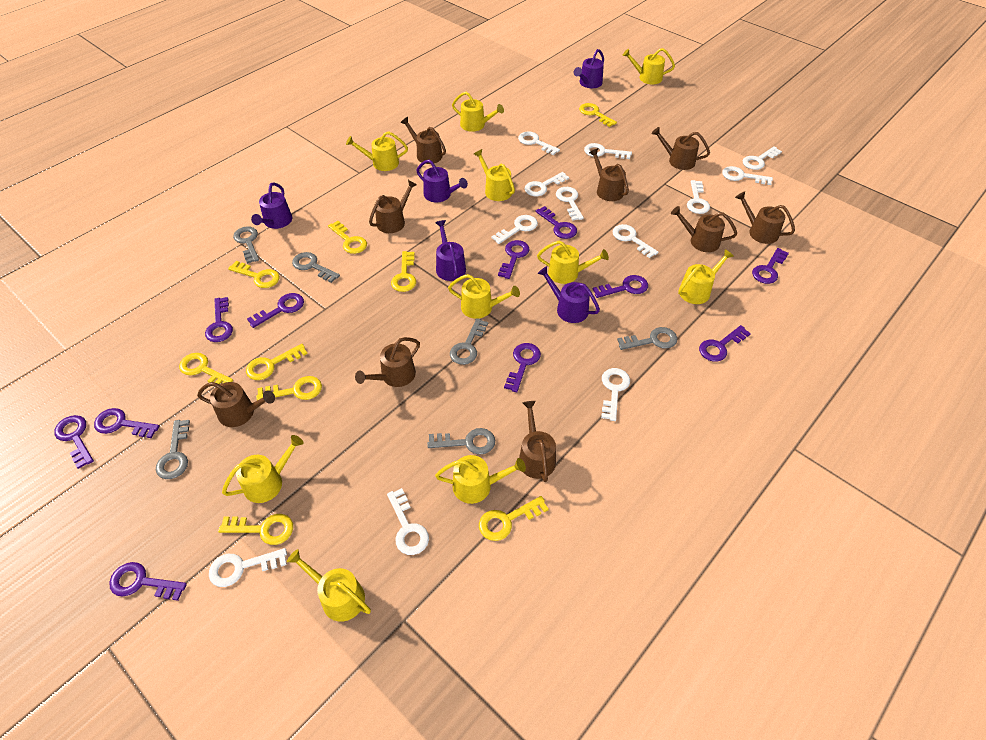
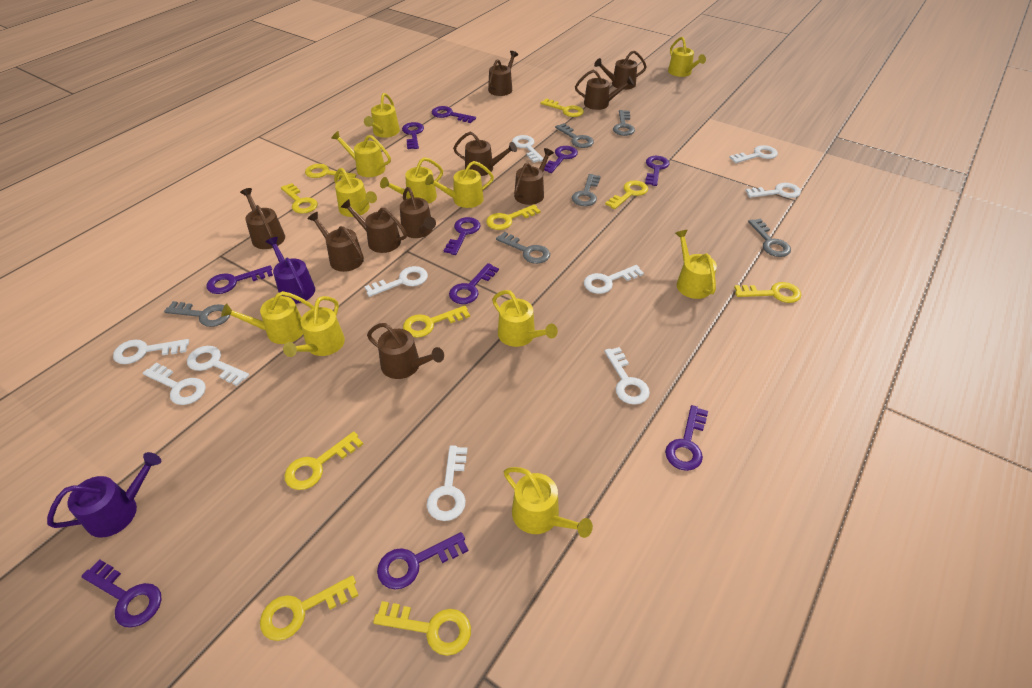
brown watering can: [197,382,275,427] [355,337,420,387] [369,180,417,233] [400,117,446,164] [519,401,556,482] [589,148,629,201] [652,127,710,170] [671,206,737,252] [735,191,795,244] = 9 -> [240,188,285,249] [307,212,364,272] [341,199,407,253] [367,323,444,379] [400,187,436,238] [453,132,517,176] [488,51,518,96] [514,148,554,205] [575,70,634,110] [594,51,647,90] = 10
purple key: [54,415,94,469] [94,408,160,438] [109,562,187,601] [205,297,233,342] [247,293,304,328] [498,240,530,279] [504,343,541,392] [536,206,577,239] [593,275,648,298] [699,325,751,362] [752,248,789,284] = 11 -> [81,559,162,628] [207,265,273,294] [377,532,469,589] [402,122,424,149] [432,106,476,123] [443,217,480,255] [449,263,499,304] [544,146,578,173] [645,156,669,186] [665,405,708,471] = 10
purple watering can: [251,182,292,229] [416,160,468,202] [435,220,466,281] [538,266,600,323] [574,49,604,88] = 5 -> [47,452,161,538] [266,237,315,304] = 2
white key: [209,548,287,587] [387,488,429,555] [492,215,538,244] [518,132,560,155] [525,172,569,196] [556,187,584,221] [584,143,632,159] [601,368,630,421] [612,224,658,258] [687,180,710,214] [722,166,773,185] [743,146,782,170] = 12 -> [113,339,189,364] [143,363,206,405] [187,346,249,386] [364,266,428,297] [427,445,467,521] [512,135,544,163] [584,265,644,294] [604,347,650,405] [729,145,778,163] [745,183,801,198] = 10
yellow key: [179,353,233,385] [218,514,293,545] [228,261,279,288] [246,344,308,380] [256,376,322,400] [328,221,367,254] [391,251,416,292] [479,496,549,541] [579,103,617,127] = 9 -> [260,575,359,641] [281,183,318,214] [284,431,363,490] [305,164,356,180] [373,601,471,656] [403,306,470,338] [486,204,541,230] [540,98,584,117] [605,180,648,209] [734,282,801,303] = 10
yellow watering can: [222,435,304,503] [287,549,371,622] [346,131,408,171] [435,455,526,504] [448,274,520,319] [452,92,504,132] [474,149,515,201] [537,241,609,284] [622,48,675,84] [678,249,734,304] = 10 -> [221,291,314,344] [283,296,345,357] [331,131,391,177] [334,168,377,217] [364,93,400,138] [380,157,443,204] [425,161,494,208] [492,290,558,347] [504,467,593,538] [668,37,706,77] [675,230,717,299] = 11

